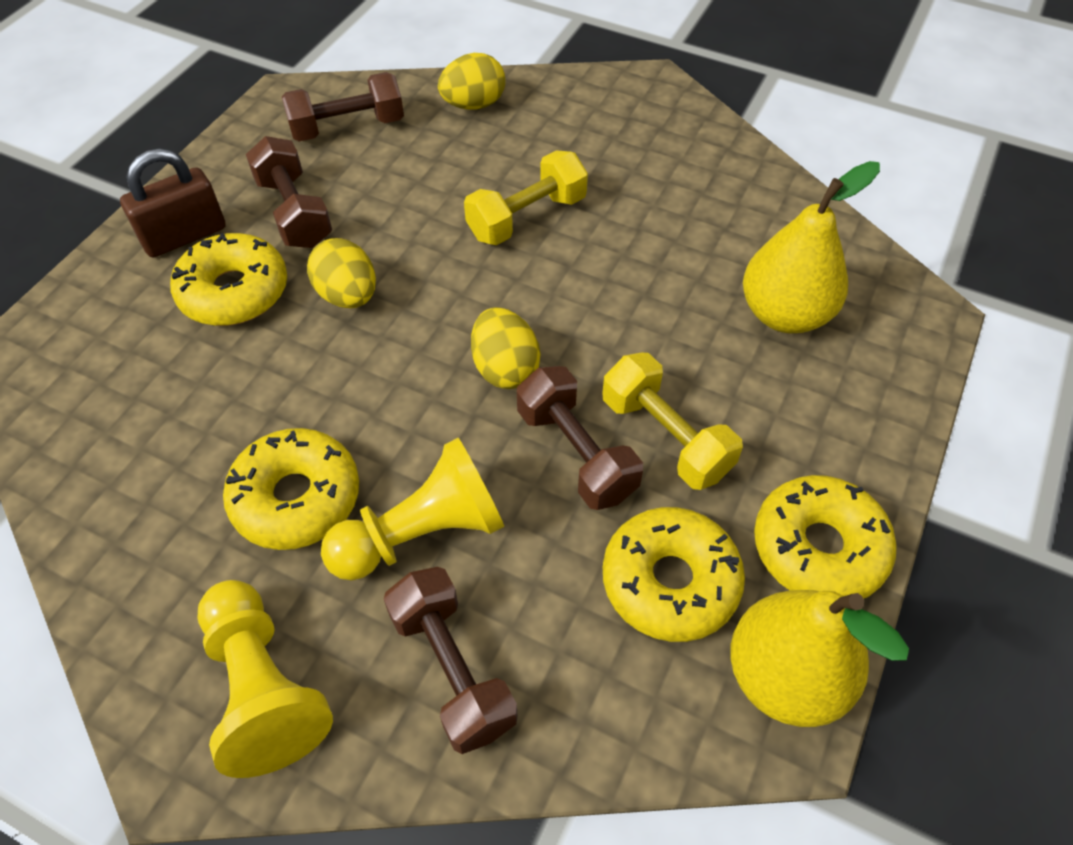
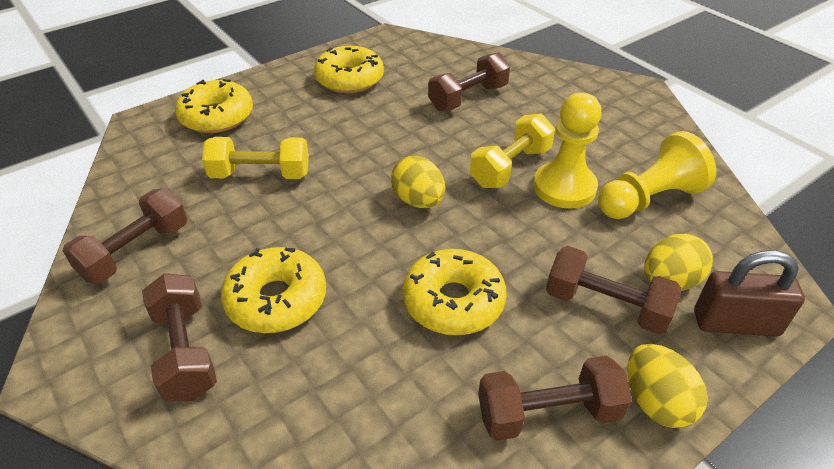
brown dumbbell: [246,136,332,248] [282,72,404,141] [384,567,517,754] [517,366,643,510] = 4 -> [63,188,187,283] [142,273,217,402] [428,52,510,111] [478,356,632,441] [546,246,681,334] = 5
yellow pear: [730,590,909,727] [743,161,880,333] = 2 -> none = 0

